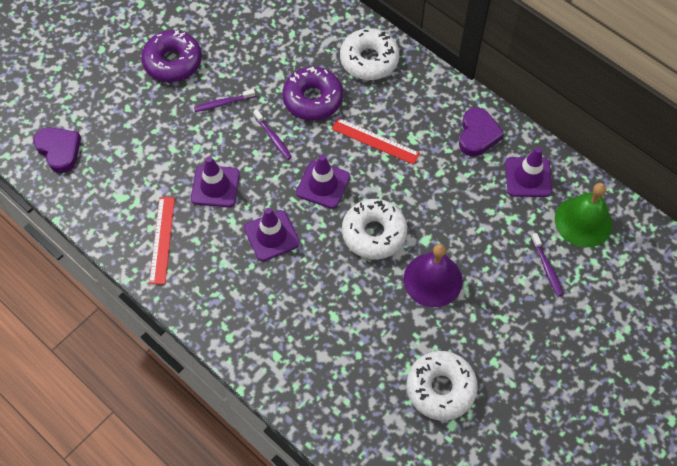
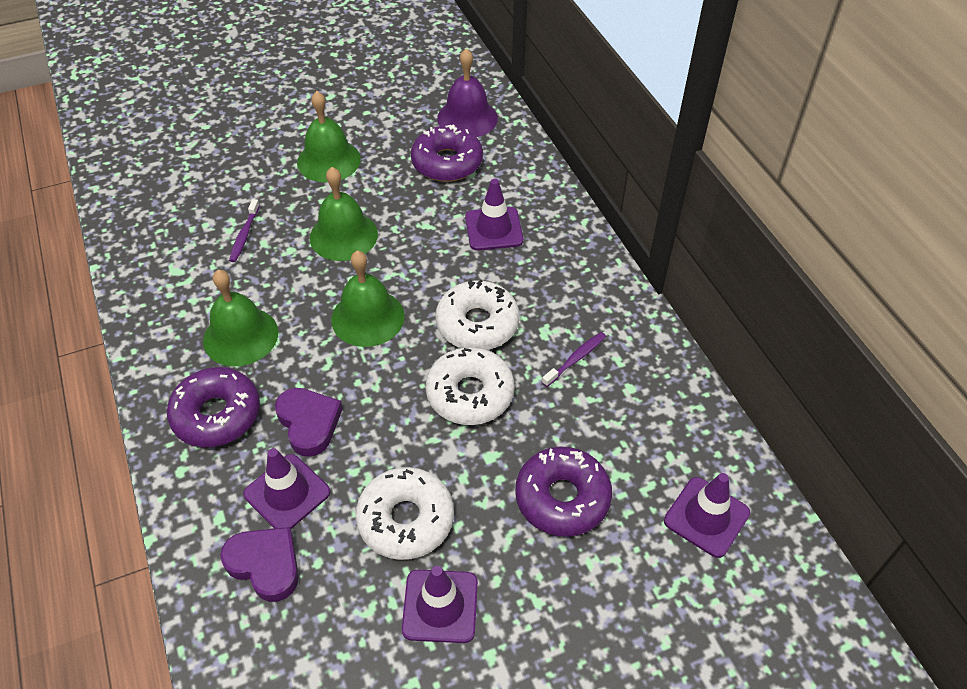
green bell: [555,183,612,247] = 1 -> [203,270,278,366] [297,91,361,182] [310,167,378,261] [331,251,405,347] = 4
purple donut: [141,30,202,82] [282,67,343,121] = 2 -> [167,367,260,448] [411,124,483,182] [515,447,612,537] = 3
purple toothbrush: [194,89,255,112] [253,109,292,160] [531,233,563,297] = 3 -> [229,199,260,262] [542,332,606,387] = 2
red ruler: [149,197,175,284] [332,118,420,165] = 2 -> none = 0

